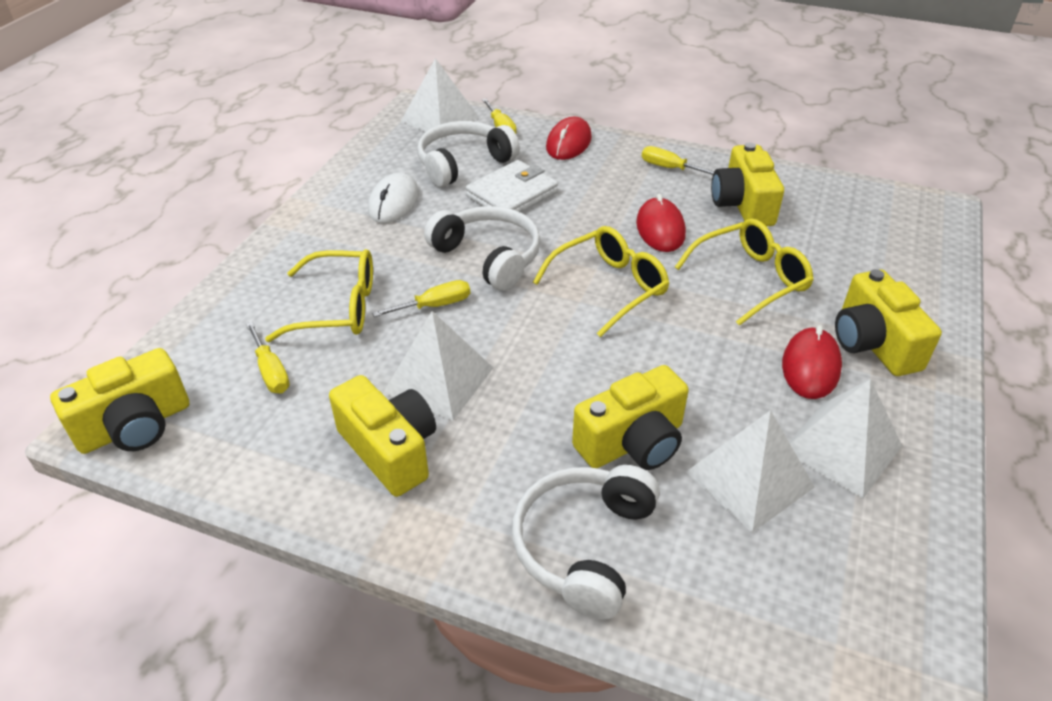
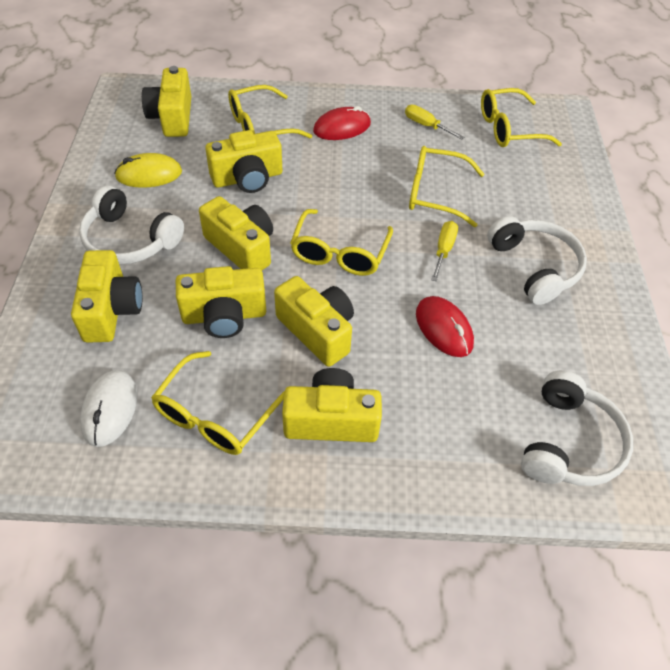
red mouse: [546,117,592,160] [636,194,686,252] [782,325,842,399] = 3 -> [313,106,371,140] [416,296,474,357] = 2
white pyramid: [383,311,493,421] [401,58,479,139] [686,410,815,533] [789,379,902,498] = 4 -> none = 0
white wallet: [466,160,558,213] = 1 -> none = 0
yellow camera: [50,348,189,454] [329,375,436,497] [572,365,689,470] [711,142,784,226] [835,269,942,376] = 5 -> [71,250,142,343] [142,66,191,137] [176,266,266,338] [199,196,273,270] [205,130,282,193] [274,276,354,367] [282,368,382,442] = 7
yellow glasses: [265,249,373,342] [533,226,669,337] [675,219,814,326] = 3 -> [151,351,284,455] [228,85,312,138] [290,209,393,276] [409,146,485,227] [481,88,562,147] = 5
yellow mouse: none = 0 -> [114,153,182,188] = 1
yellow screwdriver: [246,322,290,393] [372,280,470,317] [482,99,516,134] [642,146,714,175] = 4 -> [405,104,464,140] [431,221,458,281] = 2

